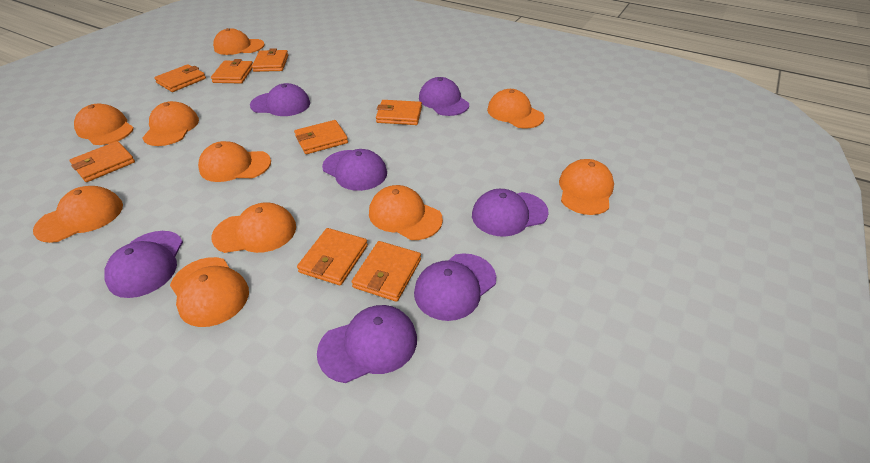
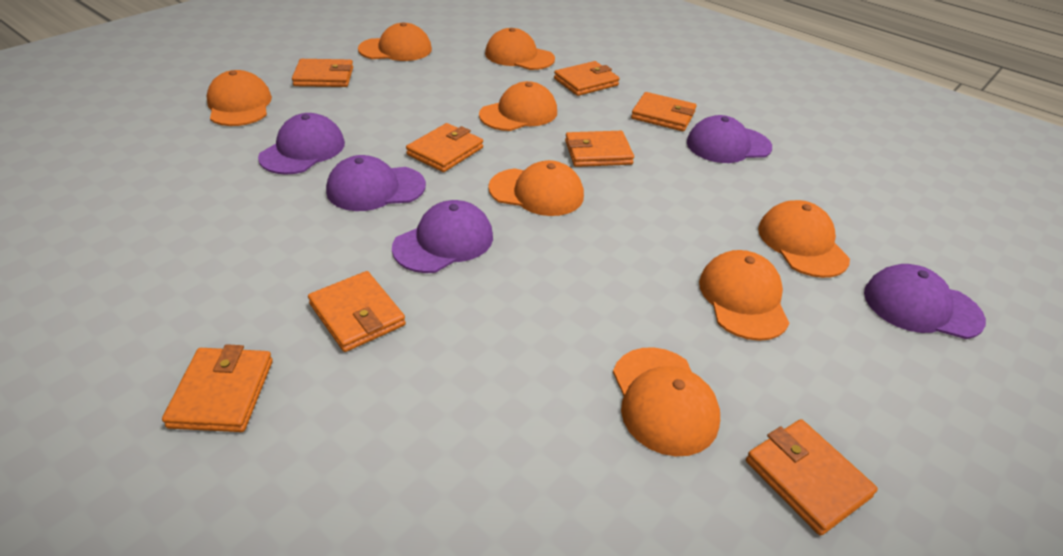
orange cap: [33,186,123,243] [74,104,134,145] [142,101,199,146] [170,257,249,327] [198,141,271,182] [211,202,296,253] [213,28,265,55] [369,185,443,240] [487,89,544,128] [559,159,614,215] = 10 -> [207,70,272,126] [358,22,432,61] [479,81,557,131] [485,28,555,70] [488,160,584,216] [613,347,720,456] [699,250,789,341] [758,200,850,278] = 8
purple cap: [104,231,183,298] [250,83,310,116] [317,305,417,383] [322,149,387,191] [414,253,496,321] [419,77,469,116] [472,189,549,237] = 7 -> [258,113,345,175] [326,155,426,211] [392,200,493,273] [687,115,772,163] [864,264,986,339] = 5

